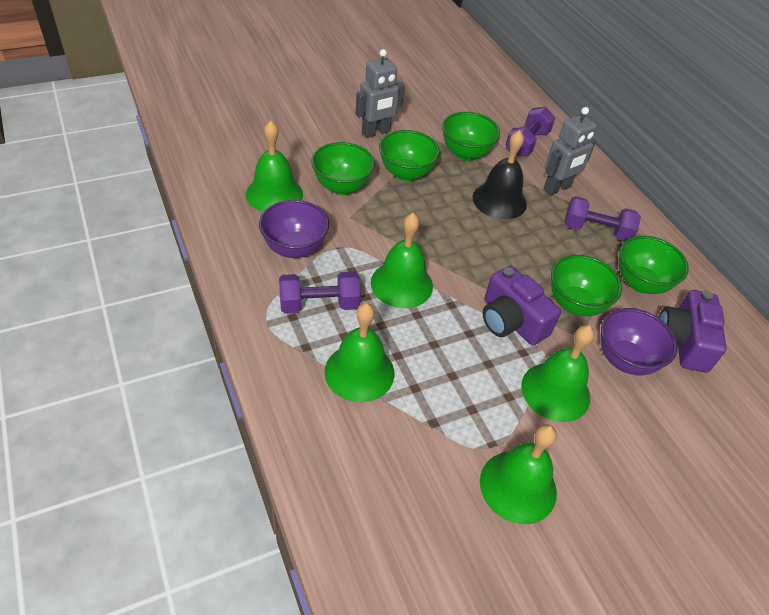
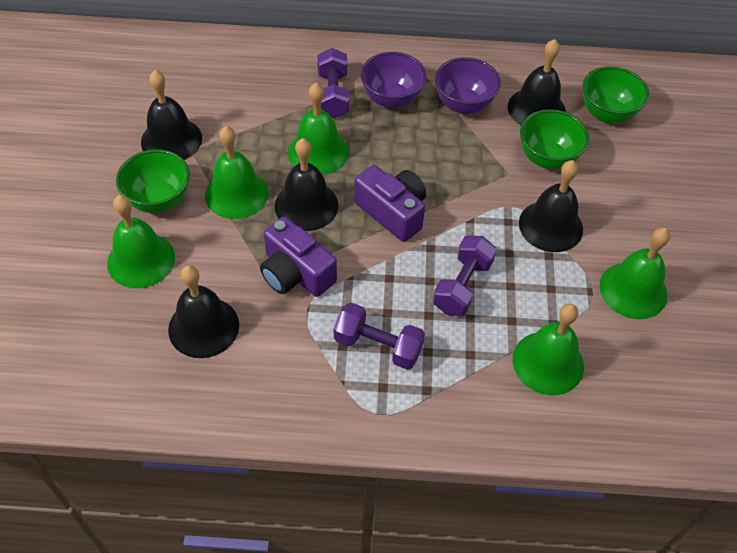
black bell: [473,130,527,220] = 1 -> [141,70,202,160] [168,265,239,358] [274,138,338,231] [508,39,566,125] [519,160,583,252] = 5
green bowl: [311,142,375,195] [379,130,440,181] [442,112,500,161] [551,255,622,316] [619,236,689,294] = 5 -> [116,149,190,213] [520,109,589,169] [583,66,649,123] = 3
grey robot: [355,49,405,138] [543,107,597,196] = 2 -> none = 0

